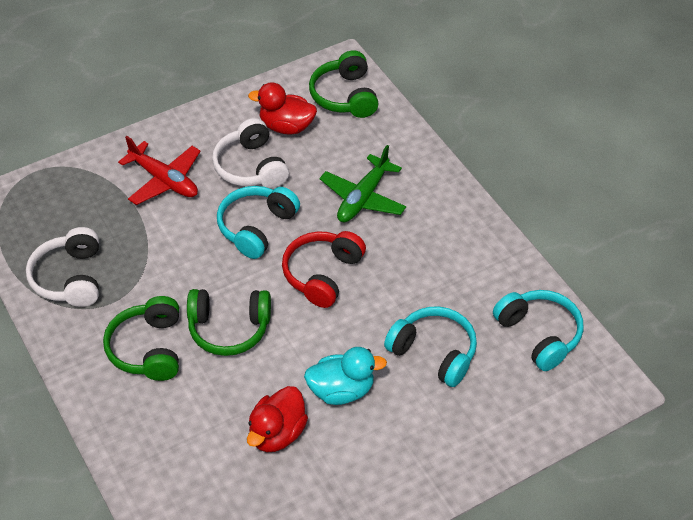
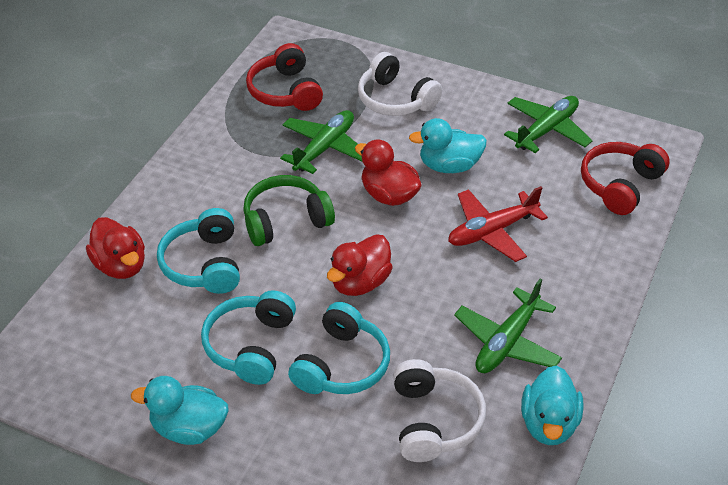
green headphones: [103,296,179,381] [187,289,271,356] [309,50,378,118] = 3 -> [243,175,335,246] = 1
green plane: [320,145,406,222] = 1 -> [280,110,362,174] [454,279,562,373] [504,96,593,153] = 3
red duck: [247,386,308,452] [248,82,317,135] = 2 -> [86,217,145,279] [327,234,393,296] [355,139,422,206] = 3
red headphones: [282,231,366,308] = 1 -> [246,43,323,111] [581,142,670,215] = 2
turquoise duck: [304,347,387,405] = 1 -> [131,376,229,445] [409,118,487,173] [521,365,584,445] = 3

